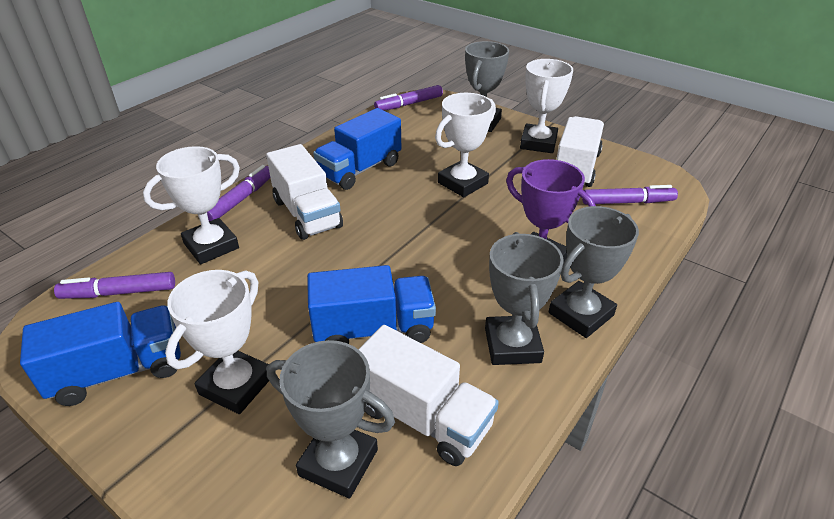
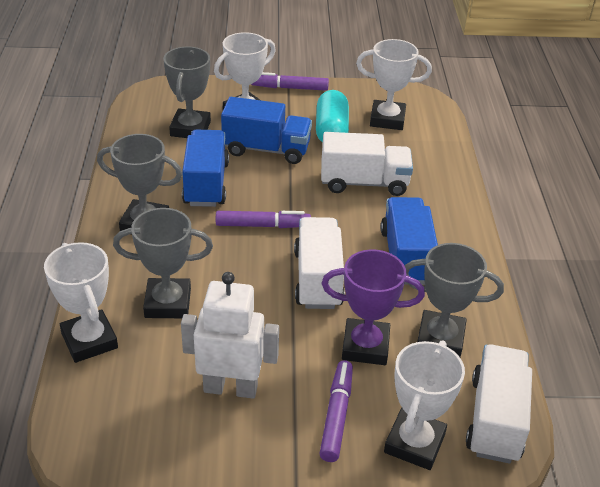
purple marker: [54,272,175,299] [207,165,270,221] [374,85,443,111] [582,185,678,205] = 4 -> [216,211,311,228] [251,72,329,91] [319,360,353,462] = 3
turquoise capsule: none = 0 -> [316,90,349,143] = 1
white robot: none = 0 -> [181,272,279,399] = 1

